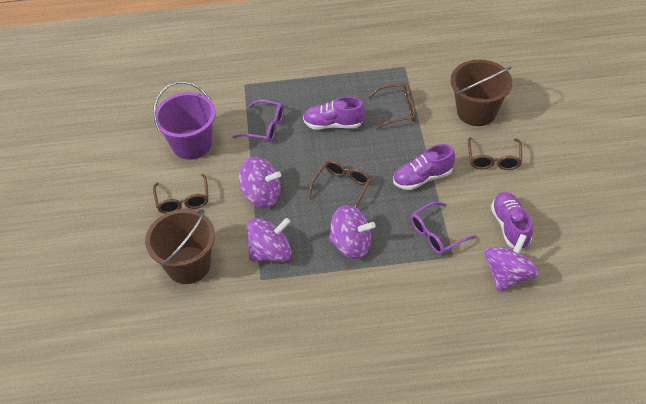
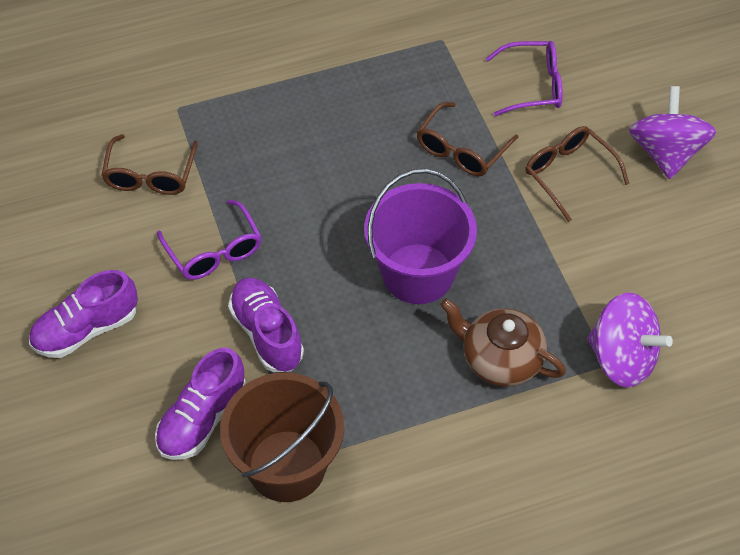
brown bucket: [145,209,215,284] [450,59,512,126] = 2 -> [220,372,344,502] = 1
brown glasses: [153,174,209,214] [308,160,371,208] [368,83,416,129] [468,137,522,170] = 4 -> [101,134,198,195] [417,102,519,176] [525,126,630,222] = 3
brown teapot: none = 0 -> [440,298,566,387] = 1
purple spinning top: [239,157,281,208] [247,218,291,262] [329,205,376,259] [484,234,539,292] = 4 -> [587,293,673,387] [629,86,716,179] = 2

